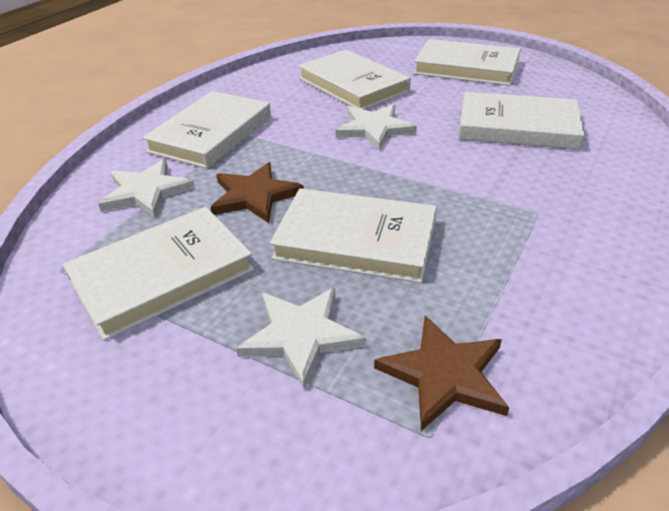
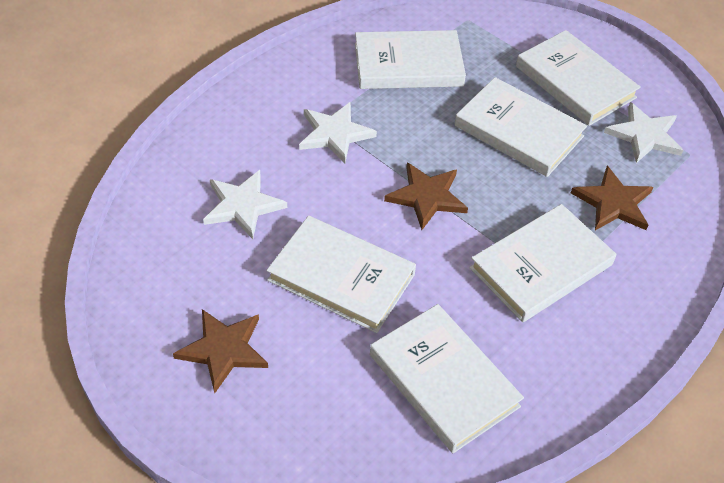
brown star: [210,162,304,223] [374,316,509,431] = 2 -> [173,309,268,394] [384,162,468,230] [571,166,653,230] = 3

